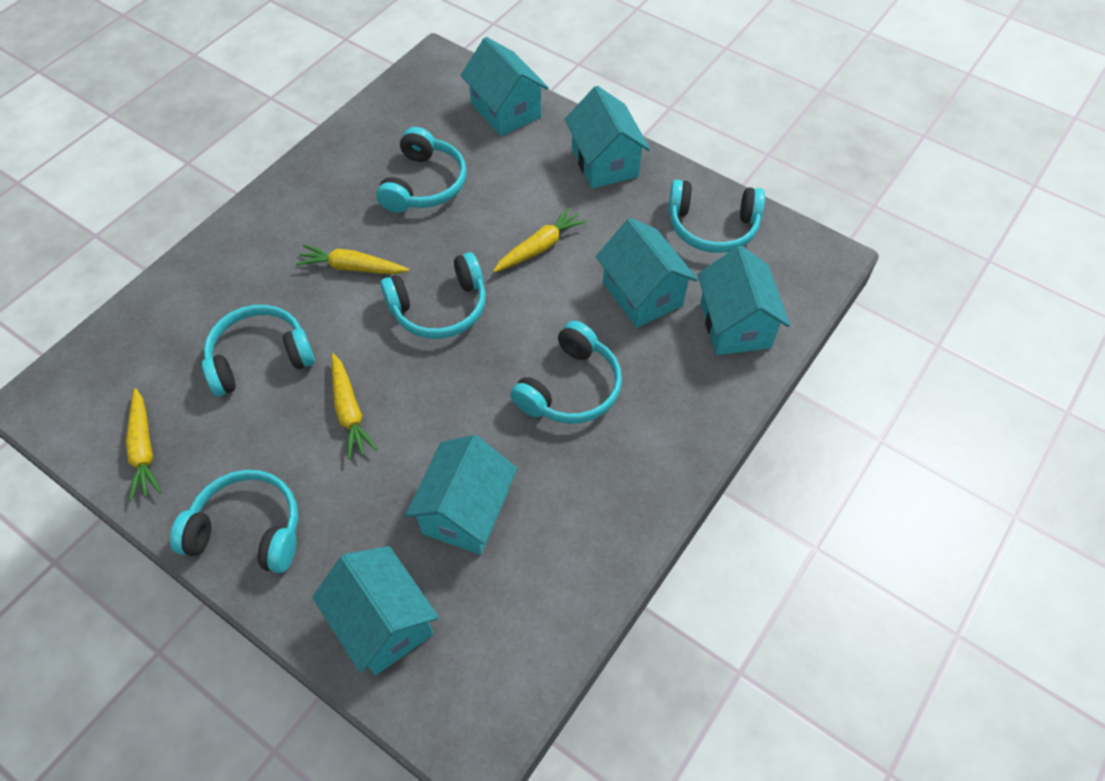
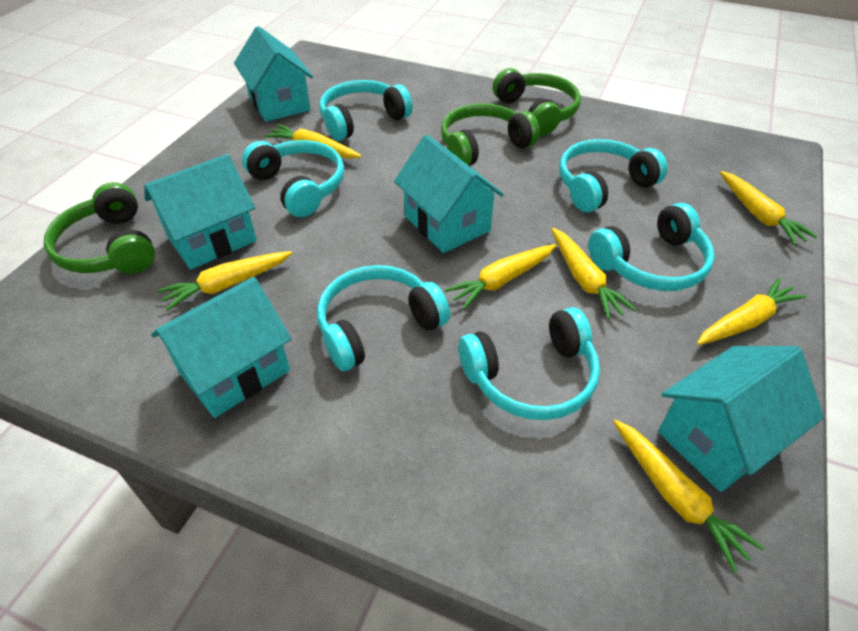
green headphones: none = 0 -> [44,182,155,274] [441,103,540,165] [493,68,581,136] = 3
turquoise house: [312,546,439,676] [405,435,518,555] [460,37,549,136] [564,86,650,189] [596,218,698,328] [697,246,790,355] = 6 -> [144,154,257,270] [151,277,291,418] [234,26,313,122] [394,135,504,253] [658,346,824,492] = 5
yellow carrot: [126,388,162,501] [296,245,409,274] [331,353,377,459] [493,207,586,273] = 4 -> [157,251,292,311] [264,124,362,159] [444,244,556,310] [551,228,636,320] [613,420,764,573] [697,277,806,345] [720,171,818,245] = 7

